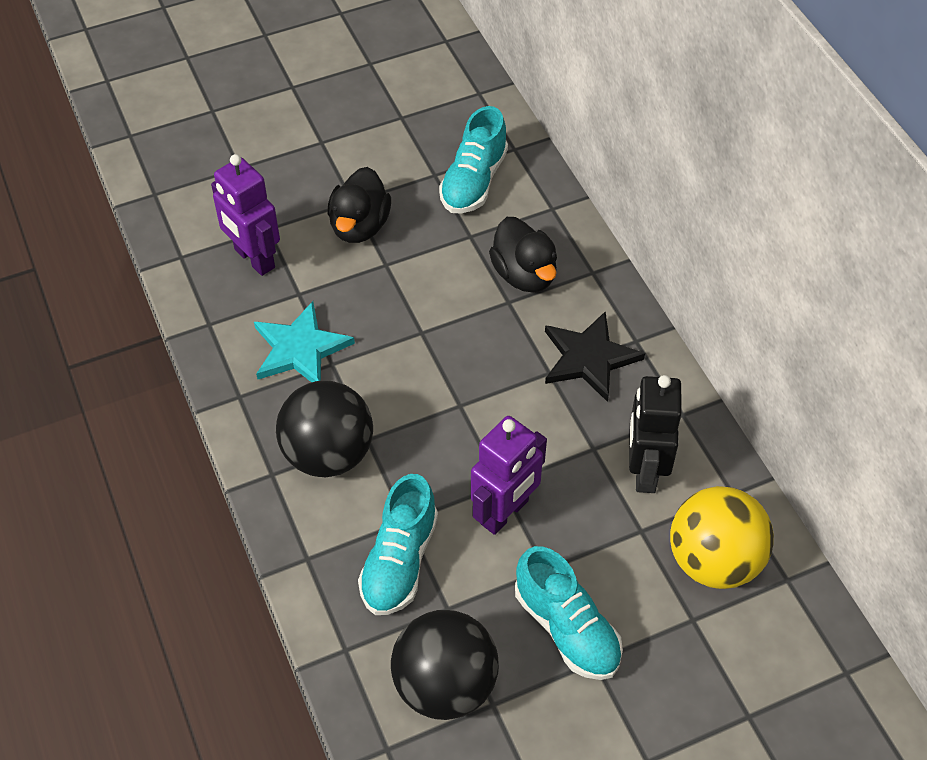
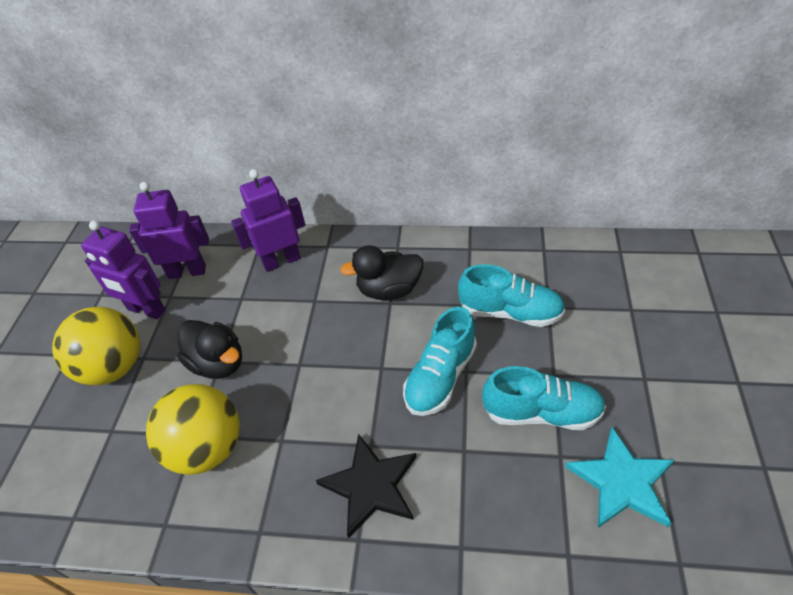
black ball: [276,381,373,477] [391,610,499,720] = 2 -> none = 0
black robot: [629,375,682,493] = 1 -> none = 0
purple robot: [211,154,280,276] [471,416,547,535] = 2 -> [81,221,166,319] [129,182,209,279] [231,169,305,272] = 3
yellow ball: [670,486,774,589] = 1 -> [52,307,140,385] [146,384,240,475] = 2

